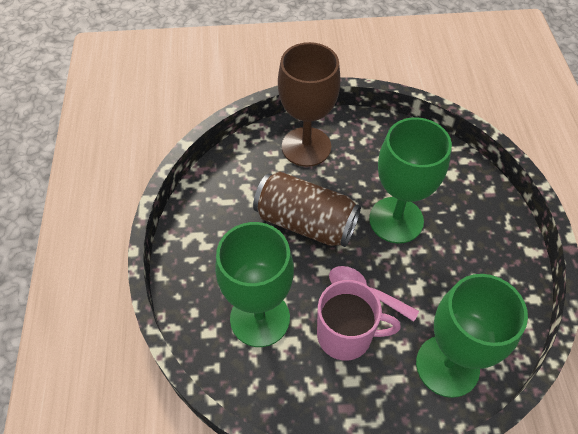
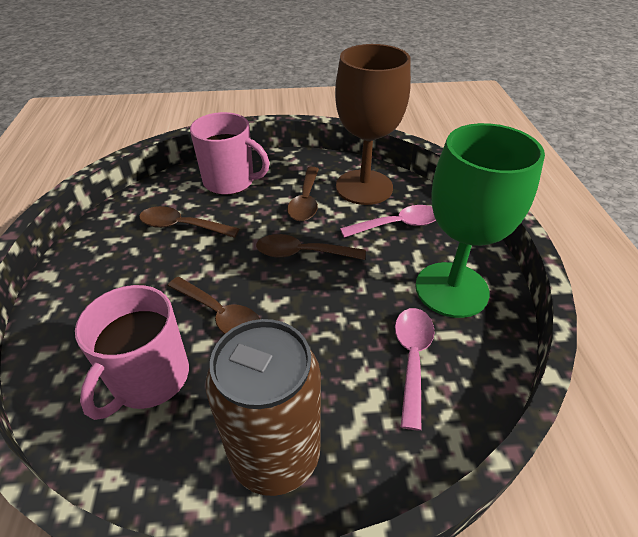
brown spoon: none = 0 -> [139,206,239,238] [168,277,260,334] [256,234,366,260] [287,167,319,221] = 4
green goblet: [215,222,294,347] [369,117,452,243] [416,274,528,398] = 3 -> [415,123,545,318] = 1
pink mug: [317,280,401,361] = 1 -> [75,285,189,420] [190,112,270,195] = 2
pink spoon: [329,266,419,322] = 1 -> [340,205,436,238] [395,308,435,431] = 2

